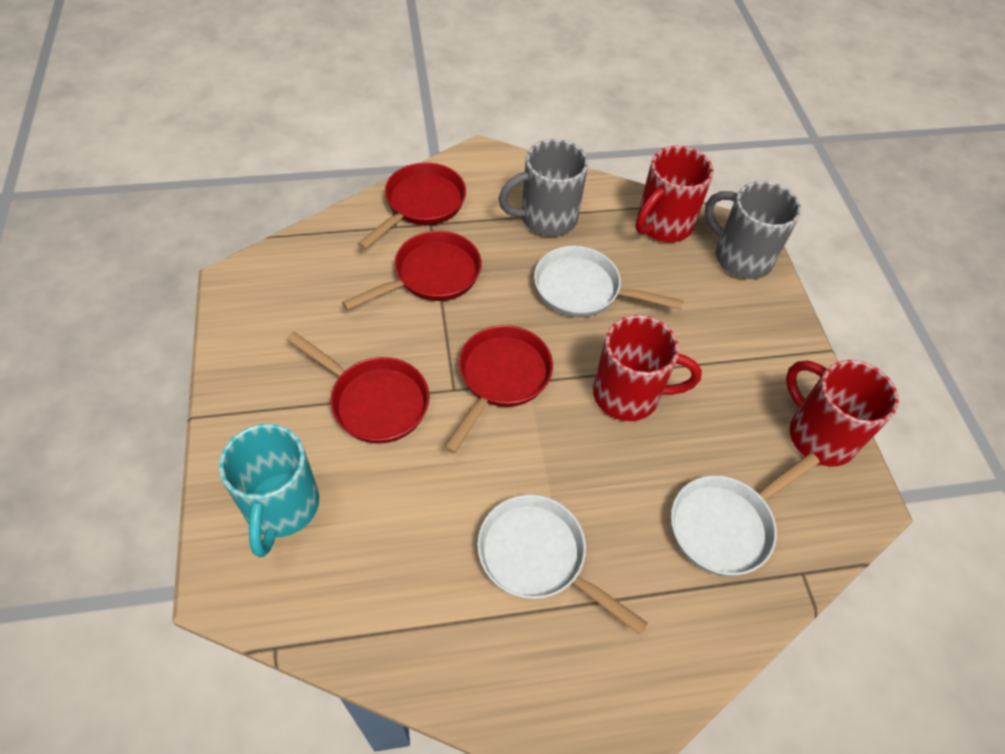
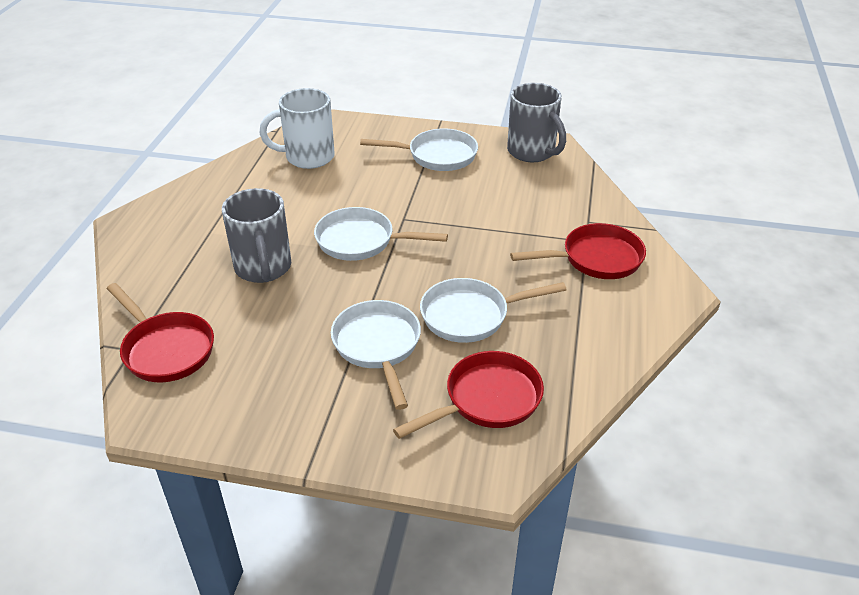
red mug: [593,315,702,421] [636,146,714,242] [786,360,899,467] = 3 -> none = 0
red pan: [286,332,429,444] [342,231,482,310] [358,162,466,250] [444,325,553,454] = 4 -> [107,283,214,382] [393,351,544,439] [510,223,646,279] = 3
turquoise mug: [219,424,319,557] = 1 -> none = 0
white mug: none = 0 -> [259,88,335,169] = 1
white pan: [477,495,648,635] [534,246,684,317] [671,453,820,576] = 3 -> [314,207,448,261] [331,300,421,410] [360,128,478,171] [420,278,567,343] = 4

